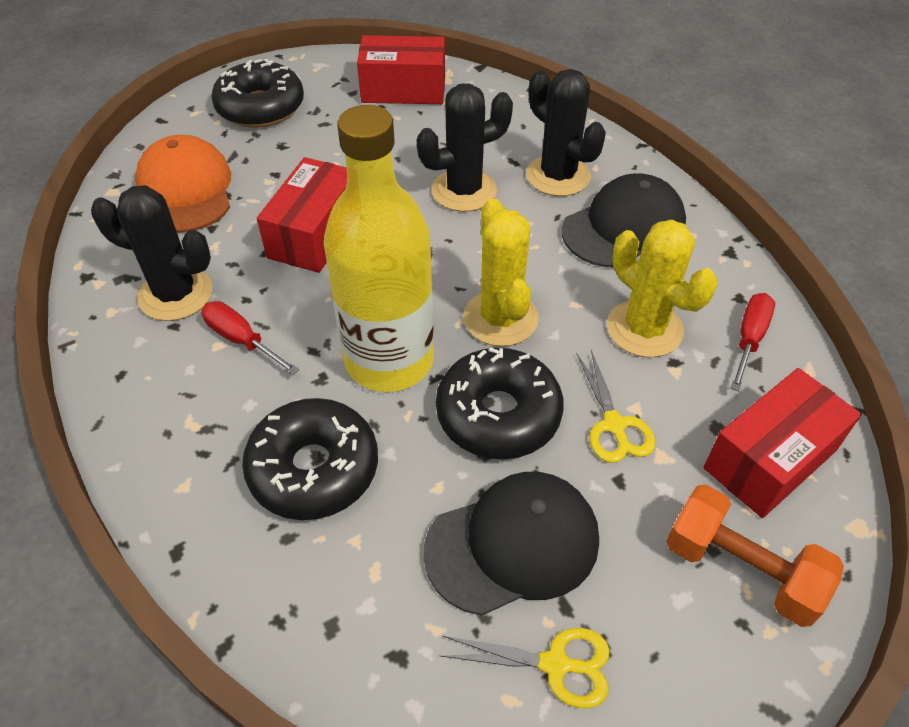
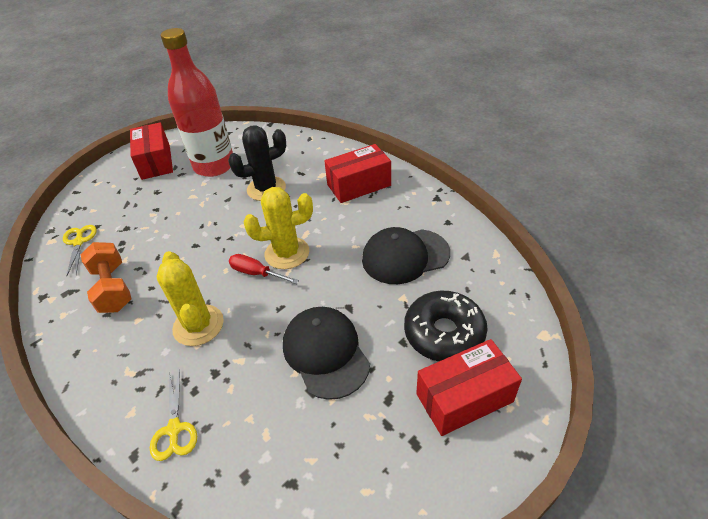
black cactus: [91,185,213,321] [417,83,513,212] [526,69,606,196] = 3 -> [228,125,286,201] = 1
black donut: [211,59,304,128] [242,398,378,520] [436,347,564,459] = 3 -> [404,291,488,361] = 1
orange cap: [135,135,231,233] = 1 -> none = 0
red bottle: none = 0 -> [161,28,233,177] = 1
red screwdriver: [202,301,299,375] [730,293,775,391] = 2 -> [229,254,299,284] = 1
yellow bottle: [324,105,434,392] = 1 -> none = 0

